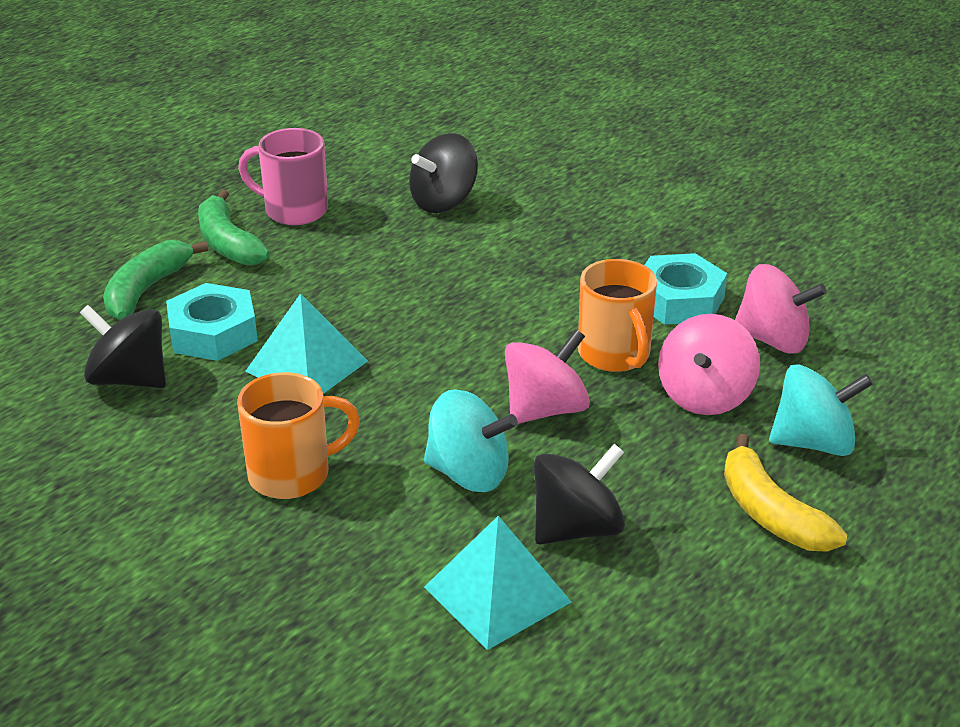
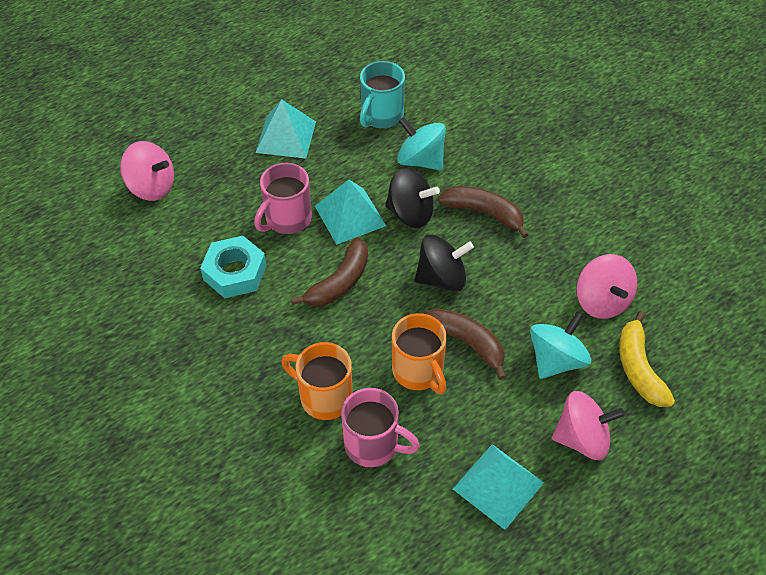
black spinning top: [80,305,166,388] [409,133,478,213] [534,444,625,545] = 3 -> [385,168,440,228] [415,234,474,292] = 2
brown banana: none = 0 -> [291,237,368,306] [423,308,506,380] [438,186,529,238] = 3
green banana: [103,240,208,320] [198,189,270,265] = 2 -> none = 0
pink mug: [238,128,328,225] = 1 -> [254,162,312,234] [341,388,420,467] = 2
turquoise mug: none = 0 -> [360,61,405,128] = 1
turquoise nut: [166,283,258,361] [645,253,727,325] = 2 -> [200,236,267,298] = 1
turquoise pyramid: [245,293,368,394] [424,516,571,650] = 2 -> [255,99,316,159] [315,179,386,245] [453,444,544,530] = 3

